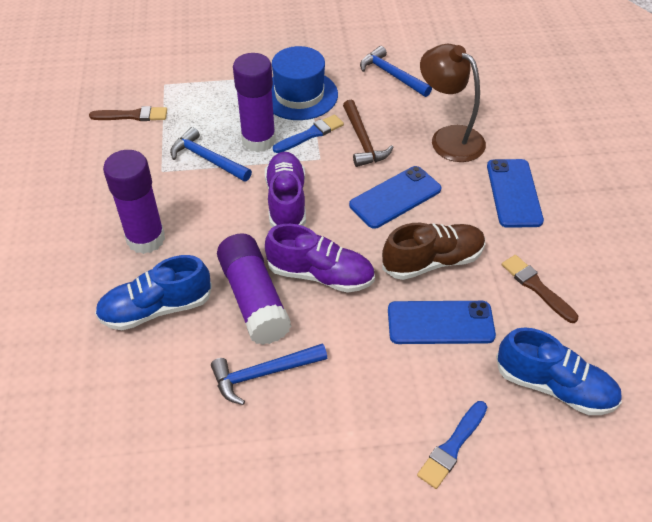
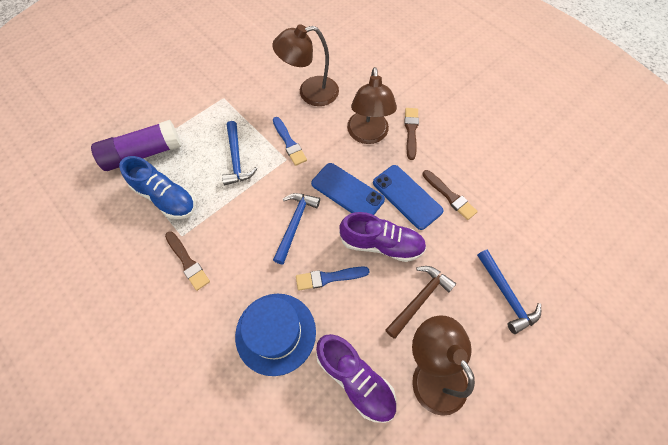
blue phone: [349,166,441,229] [388,301,496,344] [487,159,544,228] = 3 -> [311,163,385,215] [373,165,444,230] = 2
blue shoe: [95,255,212,330] [496,327,622,415] = 2 -> [119,156,196,219] = 1
brown brush: [89,106,167,121] [502,255,578,323] = 2 -> [165,231,210,291] [405,108,419,160] [422,170,478,220] = 3
brown lamp: [420,44,486,162] = 1 -> [272,24,339,106] [347,67,397,144] [412,315,475,416] = 3
brown shoe: [382,223,485,280] = 1 -> none = 0
purple glue stick: [103,150,165,254] [217,233,292,345] [233,53,276,152] = 3 -> [91,120,181,171] = 1

